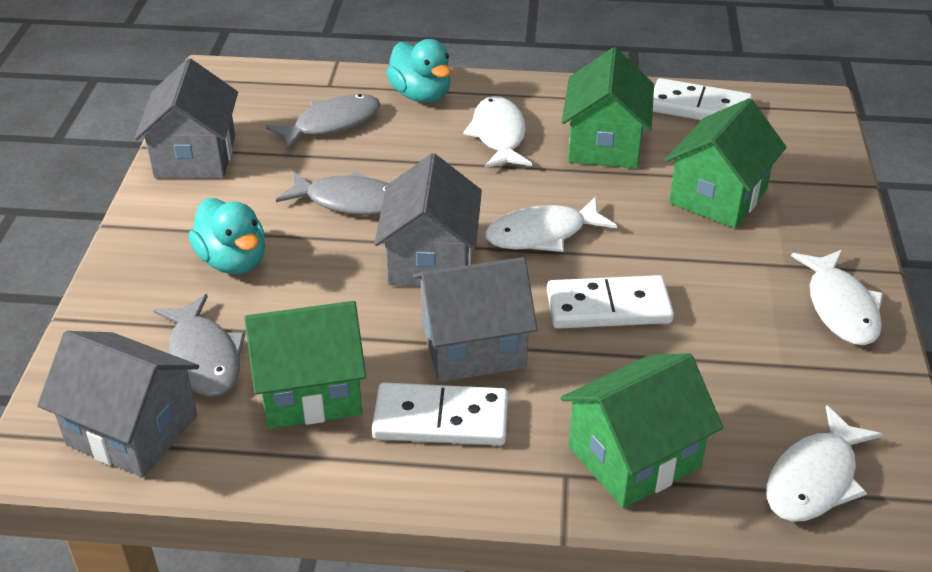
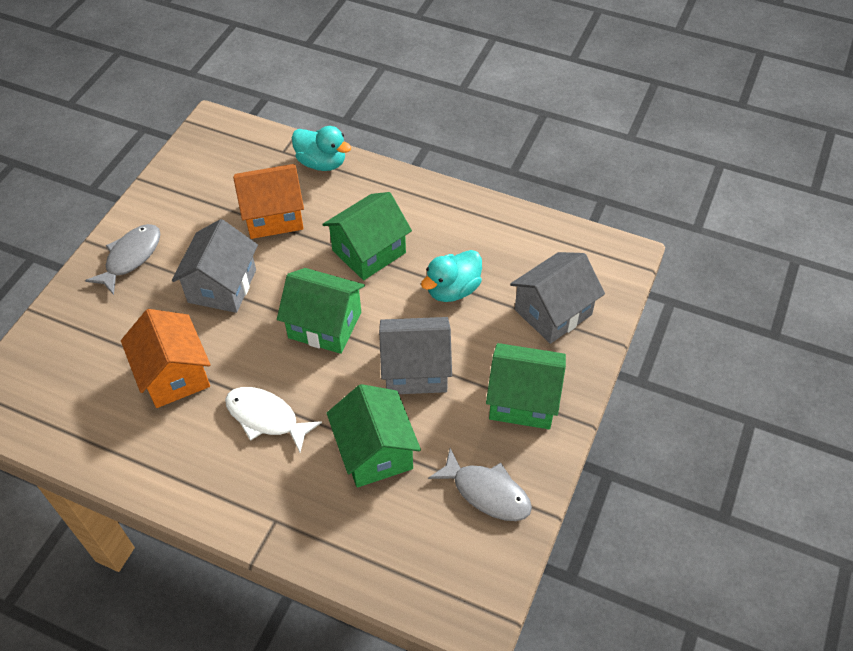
grey fish: [153,294,245,397] [266,94,380,151] [276,171,389,215] = 3 -> [85,224,160,295] [428,448,532,521] = 2
grey house: [37,331,199,477] [135,58,238,178] [374,153,482,287] [413,257,538,382] = 4 -> [172,219,258,313] [379,317,452,394] [510,252,605,344] = 3
orange house: none = 0 -> [121,309,211,408] [233,164,304,239] = 2
white domino: [372,382,508,445] [547,275,674,329] [653,78,753,120] = 3 -> none = 0
white fish: [463,96,532,169] [485,196,617,252] [767,405,883,522] [791,250,883,346] = 4 -> [225,387,322,452] = 1

